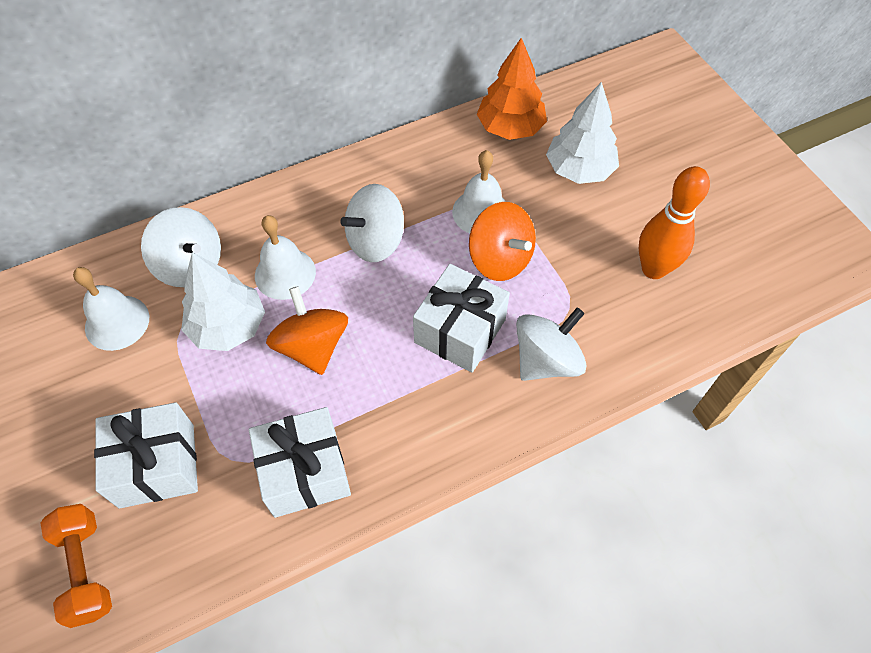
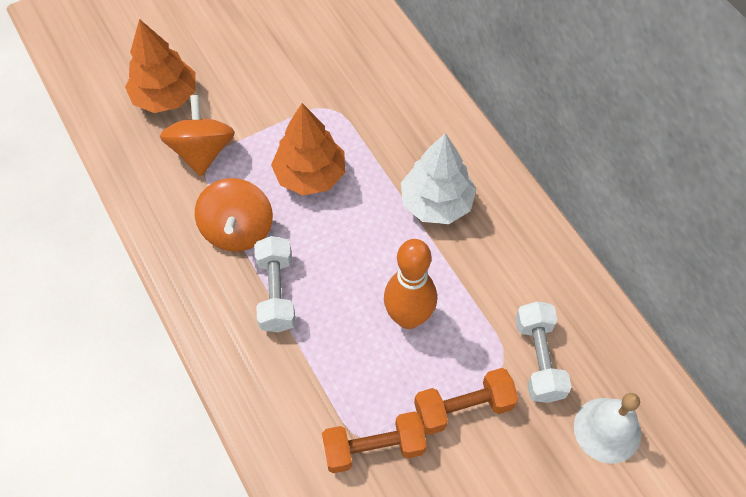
orange dumbbell: [41,504,112,628] = 1 -> [322,412,427,473] [414,368,518,435] = 2
orange tree: [477,38,547,140] = 1 -> [125,19,195,113] [271,103,345,195] = 2
white bell: [73,267,149,351] [255,215,316,300] [452,150,506,233] = 3 -> [574,393,641,464] = 1
white dumbbell: none = 0 -> [254,236,296,333] [515,301,572,403] = 2
white gift: [94,402,198,509] [249,407,351,518] [413,264,510,373] = 3 -> none = 0
white spinning top: [141,207,221,287] [340,184,404,262] [516,308,587,381] = 3 -> none = 0
white tree: [181,252,265,351] [546,82,619,184] = 2 -> [401,133,476,224] = 1

